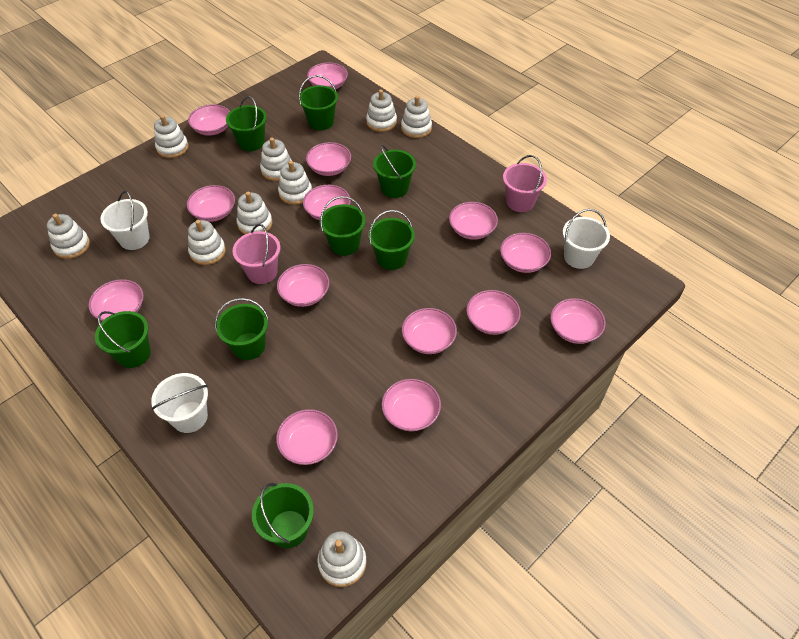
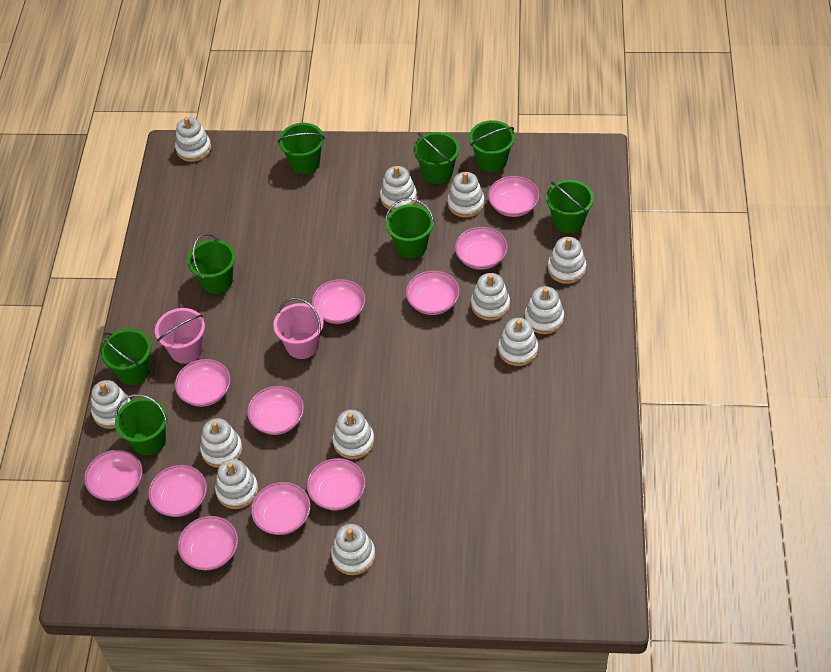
pink bowl: [89,279,144,321] [187,185,235,222] [188,104,230,136] [276,409,338,465] [277,264,329,307] [303,185,351,220] [306,142,351,176] [307,62,348,89] [382,379,441,431] [402,308,457,354] [449,202,498,240] [466,290,521,335] [500,233,551,273] [550,298,606,344] = 14 -> [84,450,143,501] [148,465,207,517] [175,359,231,407] [178,516,238,570] [247,386,304,435] [251,482,311,535] [307,458,366,510] [312,279,365,324] [406,271,460,315] [455,227,508,270] [488,176,539,217] = 11
white bucket: [100,191,150,250] [151,373,208,433] [563,209,610,269] = 3 -> none = 0
white stacking toy: [47,214,90,259] [154,115,188,158] [188,220,226,265] [236,192,272,235] [260,138,292,181] [278,161,312,205] [317,531,367,587] [366,90,397,132] [401,96,432,138] = 9 -> [91,380,131,429] [175,117,211,162] [200,418,243,468] [215,459,258,509] [331,524,375,575] [332,410,374,459] [380,166,417,211] [447,172,484,217] [471,273,510,320] [498,318,538,366] [525,286,564,334] [548,237,586,284] = 12

